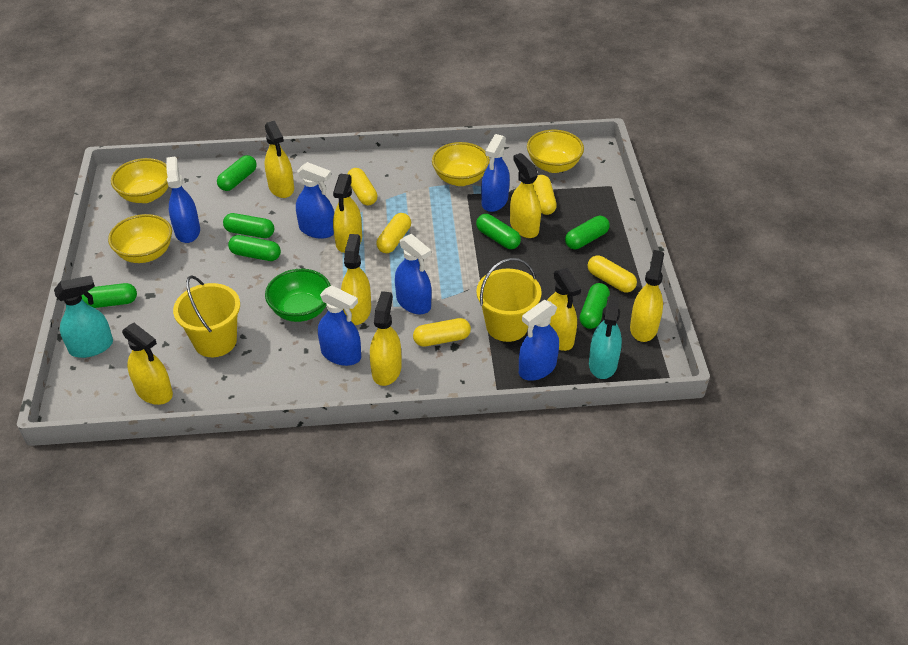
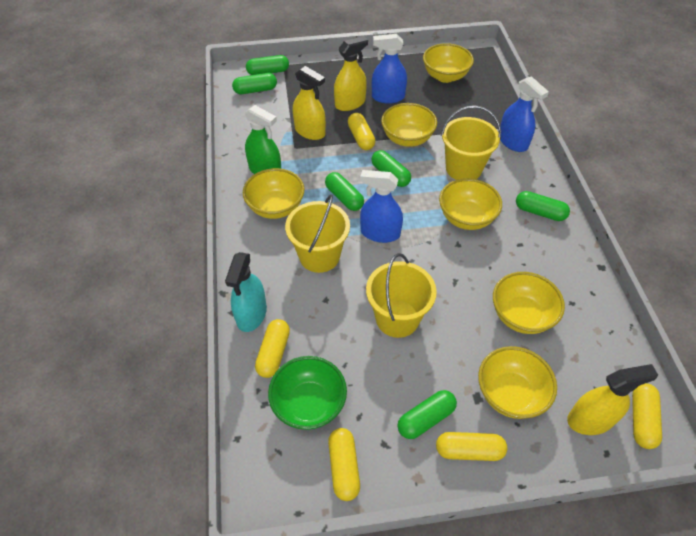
blue spray bottle: [166,157,200,243] [296,162,334,239] [318,285,361,366] [395,234,432,314] [481,134,510,212] [519,300,559,381] = 6 -> [360,170,403,243] [372,34,407,104] [500,76,549,152] = 3
green capsule: [81,283,137,308] [217,155,257,191] [223,213,274,238] [228,235,281,261] [476,214,521,249] [565,216,610,249] [580,283,610,329] = 7 -> [232,73,277,94] [246,55,289,75] [325,172,364,211] [371,150,411,187] [397,390,457,439] [516,191,570,221] = 6
green spray bottle: none = 0 -> [245,105,281,174] = 1
turquoise spray bottle: [54,276,113,358] [589,296,622,379] = 2 -> [225,252,267,332] = 1
yellow bowl: [108,214,172,263] [111,158,168,203] [432,142,490,186] [527,130,584,173] = 4 -> [243,168,305,219] [381,103,437,147] [423,43,474,83] [439,178,502,230] [478,346,557,419] [493,272,565,334] = 6
yellow bucket: [173,275,240,357] [476,258,542,342] = 2 -> [285,194,350,273] [366,253,437,338] [441,105,501,180] = 3
yellow spray bottle: [122,323,173,405] [264,121,294,198] [333,174,362,253] [341,234,371,325] [370,291,402,386] [510,153,541,238] [547,268,581,351] [630,250,664,342] = 8 -> [293,66,326,140] [334,36,368,111] [567,364,658,435] = 3

